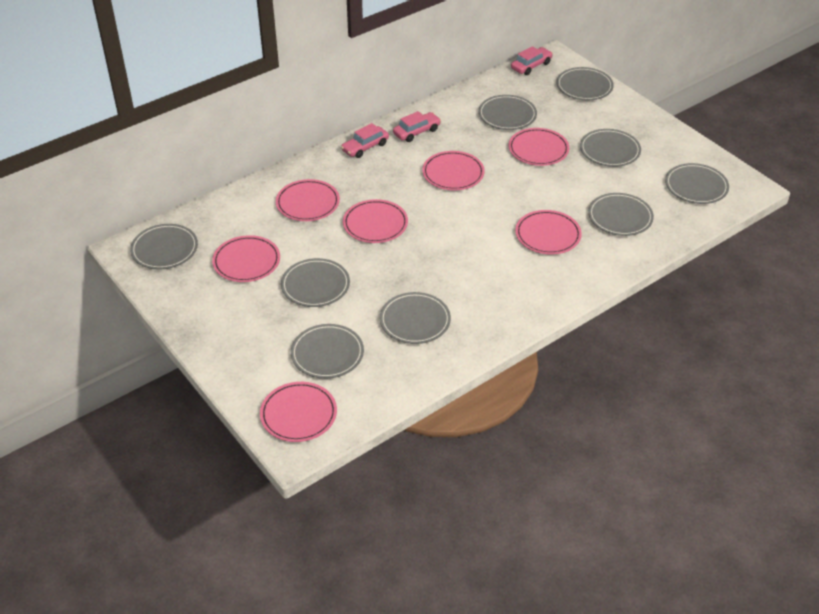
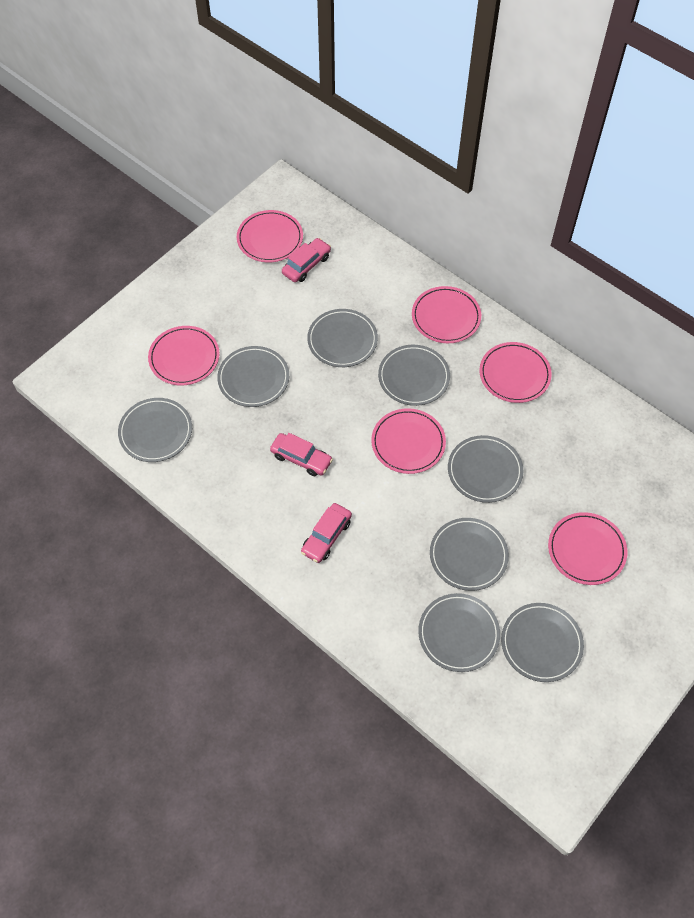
grey plate: [130,224,198,269] [281,258,350,307] [291,324,364,379] [380,292,451,344] [478,95,537,130] [556,67,614,100] [580,129,641,167] [588,193,654,236] [665,163,729,204] = 9 -> [118,398,192,462] [217,346,289,407] [307,309,378,367] [378,345,450,406] [418,593,500,672] [430,518,509,591] [448,435,523,503] [501,603,584,682] = 8
pink plate: [212,235,280,282] [260,382,337,442] [276,179,340,221] [343,199,408,243] [422,151,485,190] [509,128,569,166] [515,210,582,255] = 7 -> [148,326,220,385] [237,210,303,262] [371,408,446,474] [412,286,481,343] [479,342,552,403] [548,512,627,585] = 6

